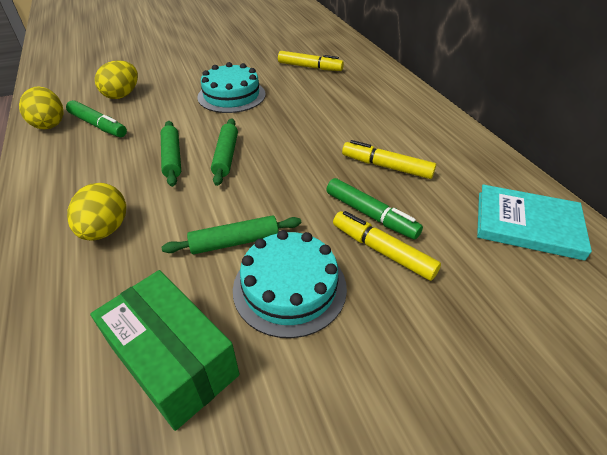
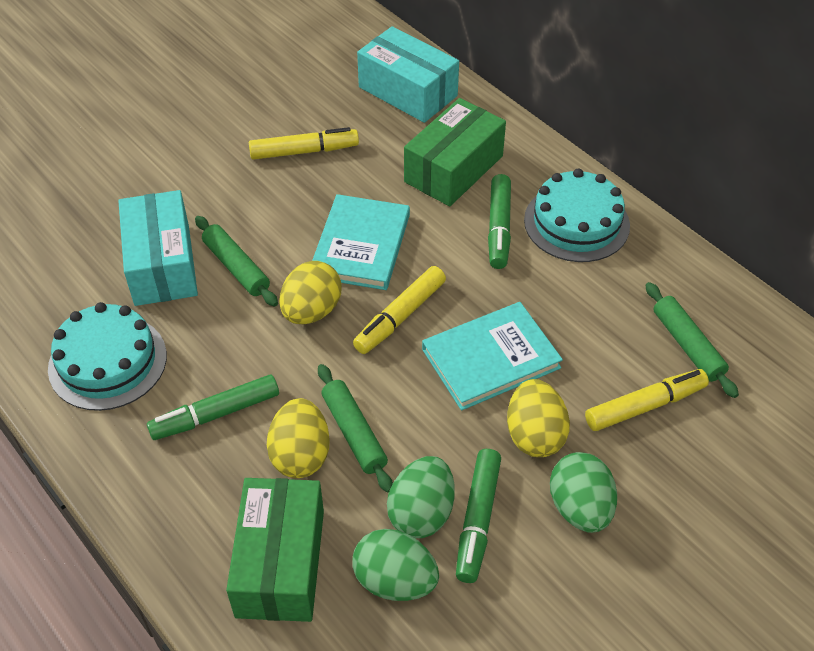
green box: [90,270,240,431] = 1 -> [226,478,324,622] [404,98,506,206] = 2
green egg: none = 0 -> [352,529,439,601] [387,456,454,538] [550,452,617,533] = 3
green marker: [66,100,127,137] [326,178,423,240] = 2 -> [147,374,279,440] [456,449,501,583] [488,174,511,269] = 3
turquoise book: [477,184,592,261] = 1 -> [312,194,410,290] [422,302,563,410] = 2
turquoise box: none = 0 -> [118,190,198,306] [357,26,459,123] = 2

